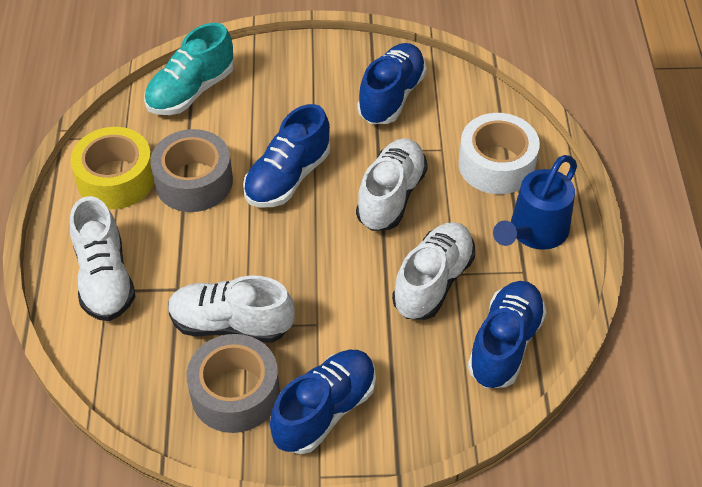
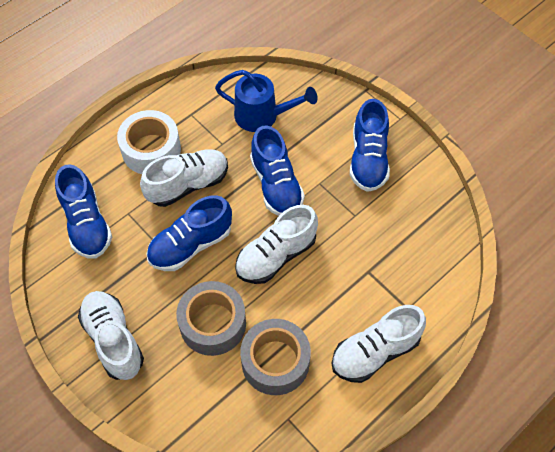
turquoise shoe: [144,23,234,115] = 1 -> none = 0
yellow tape: [70,127,154,209] = 1 -> none = 0

